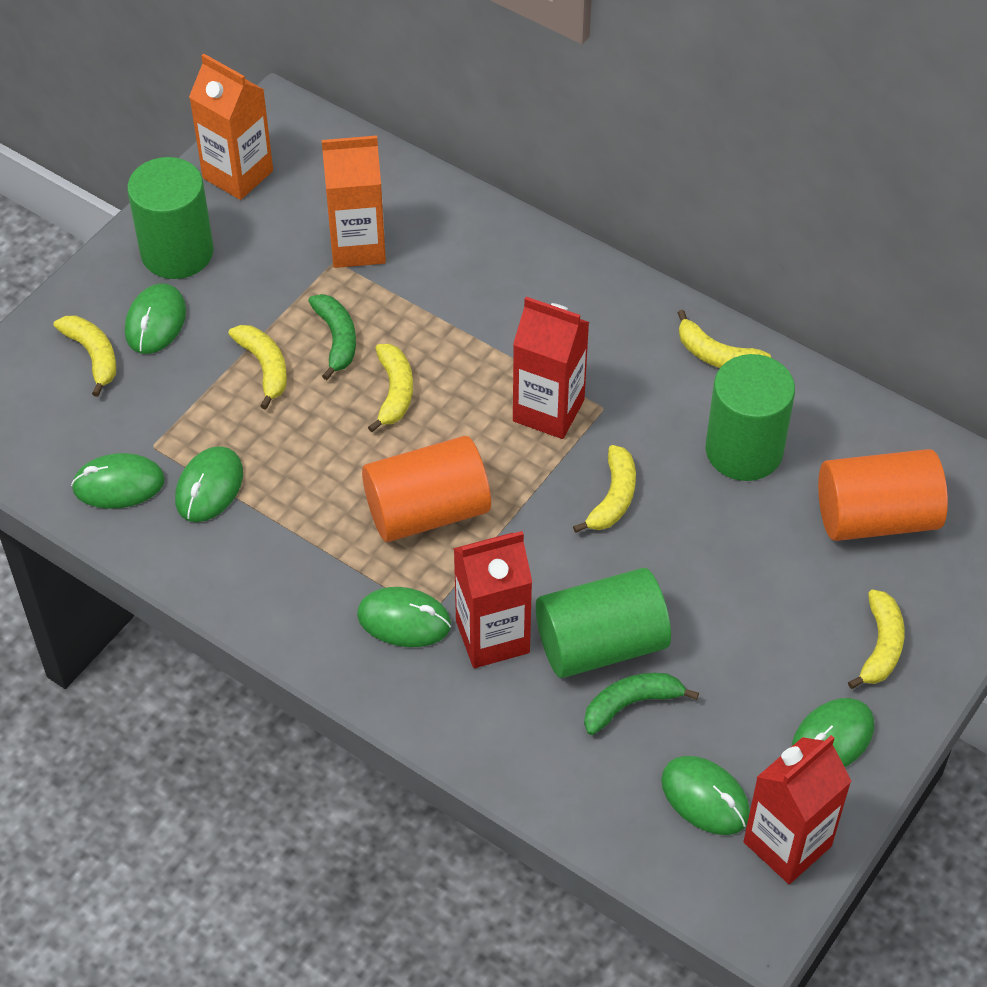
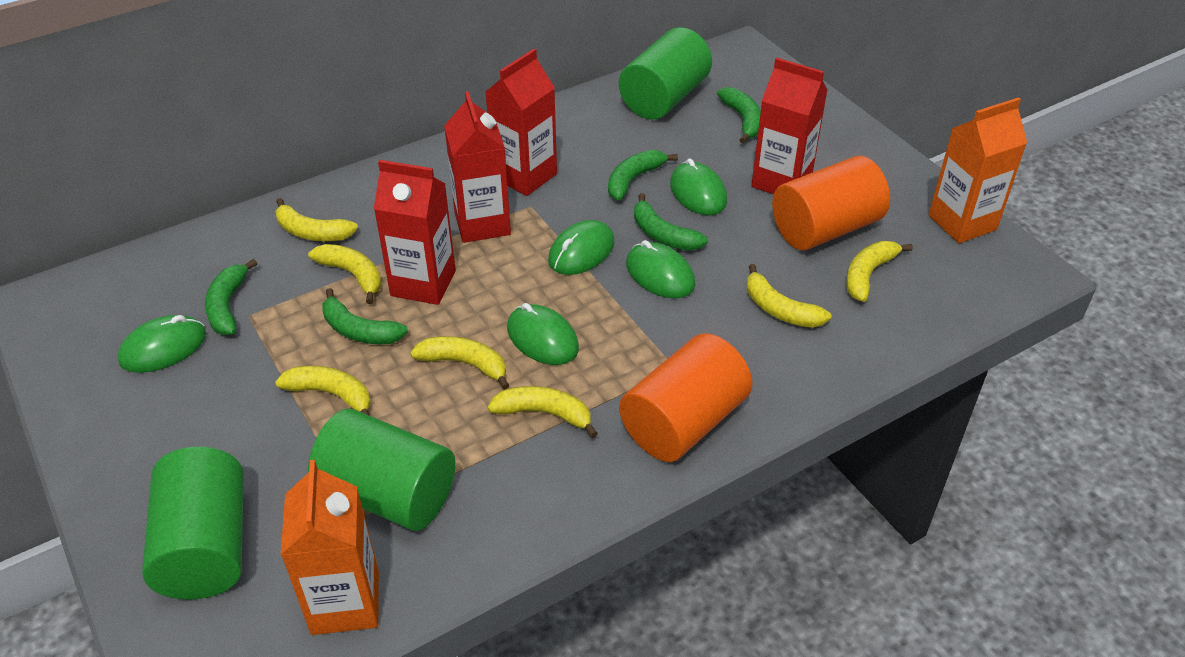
green banana: [308,294,356,380] [584,673,699,735] = 2 -> [205,259,258,335] [322,288,408,344] [608,150,678,201] [634,193,708,251] [717,87,761,143] = 5
green mouse: [71,453,165,509] [125,283,186,354] [175,446,243,522] [357,587,451,647] [661,756,750,835] [792,698,874,767] = 6 -> [118,315,206,373] [507,303,579,365] [548,220,614,275] [626,240,695,298] [670,158,727,215] = 5
red carton: [453,531,532,668] [513,297,589,439] [744,735,851,884] = 3 -> [374,160,456,305] [444,91,511,243] [486,49,557,196] [751,57,827,194] = 4
yellow banana: [54,316,116,397] [228,325,287,410] [368,344,413,432] [573,445,636,533] [678,310,771,368] [848,590,905,689] = 6 -> [275,198,358,241] [275,366,371,416] [308,244,381,304] [410,336,509,390] [488,386,598,438] [747,264,832,328] [846,241,913,302] = 7

